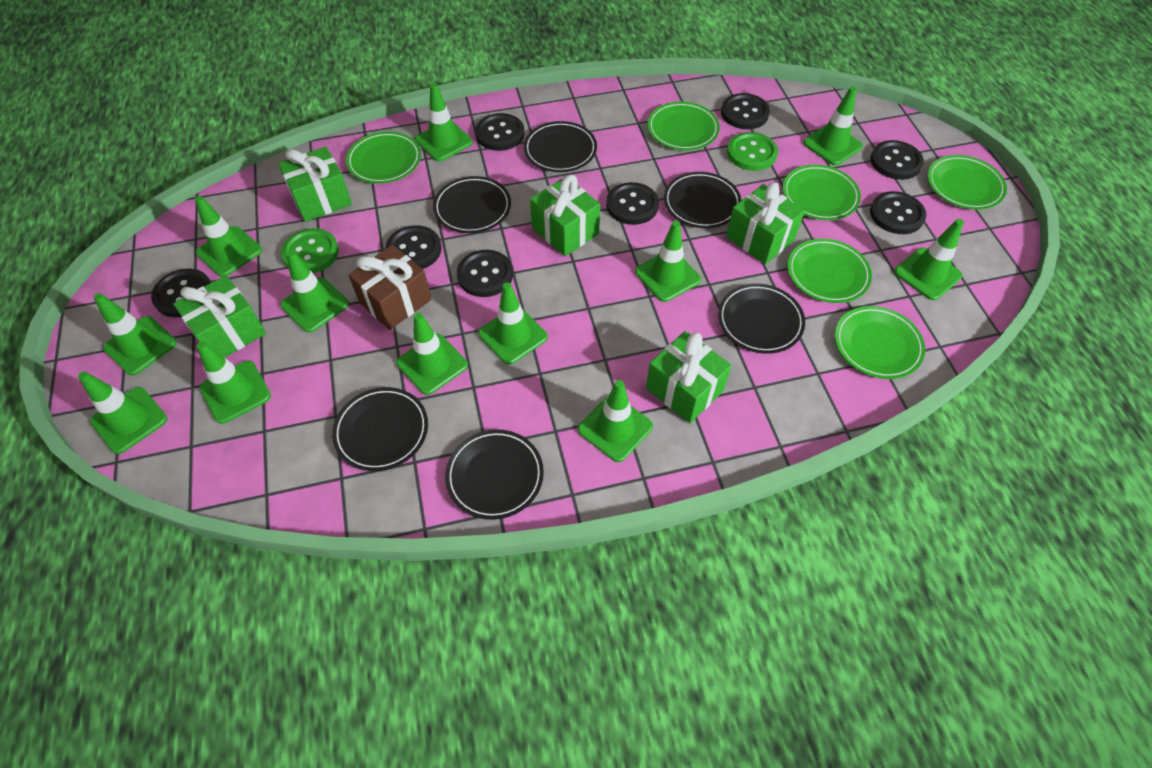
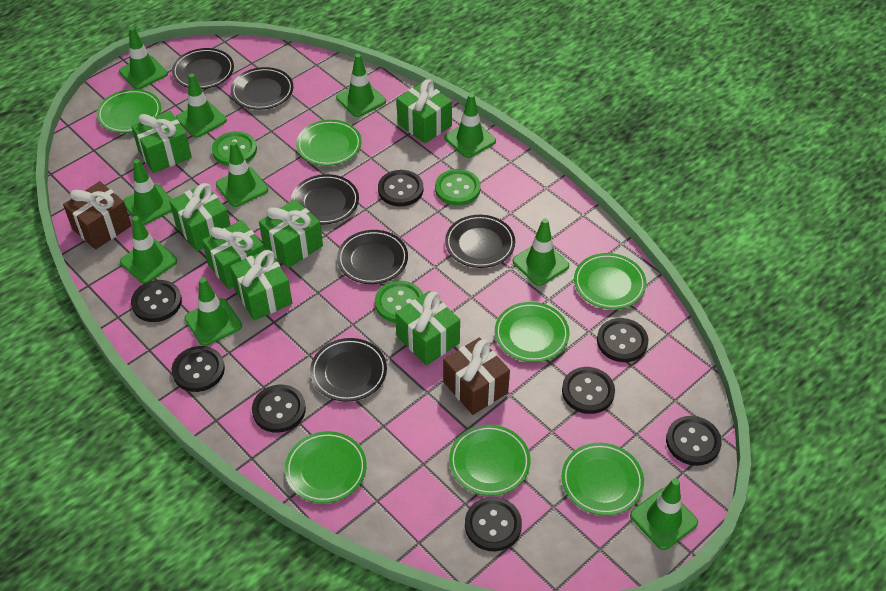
brown gift: [348,245,432,330] = 1 -> [63,181,132,250] [443,338,510,415] = 2
green button: [281,228,339,273] [727,132,778,171] = 2 -> [212,131,257,166] [375,281,423,323] [435,169,481,206] = 3
green gift: [173,275,266,357] [278,147,352,222] [530,175,600,256] [646,331,732,423] [726,182,805,264] = 5 -> [131,111,192,173] [169,183,231,252] [202,220,264,290] [230,249,292,321] [259,199,323,268] [395,291,460,366] [397,79,452,143] = 7
green plate: [346,131,421,184] [648,102,720,150] [783,165,861,220] [788,239,872,303] [835,306,925,379] [928,155,1007,210] = 6 -> [97,89,161,133] [285,431,367,503] [296,120,362,166] [449,425,531,496] [495,302,569,362] [562,443,644,516] [574,253,646,309] = 7
green traffic cone: [78,372,167,454] [94,293,177,375] [195,196,262,277] [197,342,271,424] [280,251,349,333] [396,313,468,395] [415,83,473,162] [478,282,548,365] [578,380,653,462] [635,221,701,302] [803,87,863,165] [894,219,964,300] = 12 -> [119,27,168,89] [120,216,177,284] [123,159,172,225] [176,73,227,138] [185,277,242,346] [216,141,268,207] [336,54,386,117] [444,93,496,158] [512,218,569,286] [630,478,698,550] = 10

